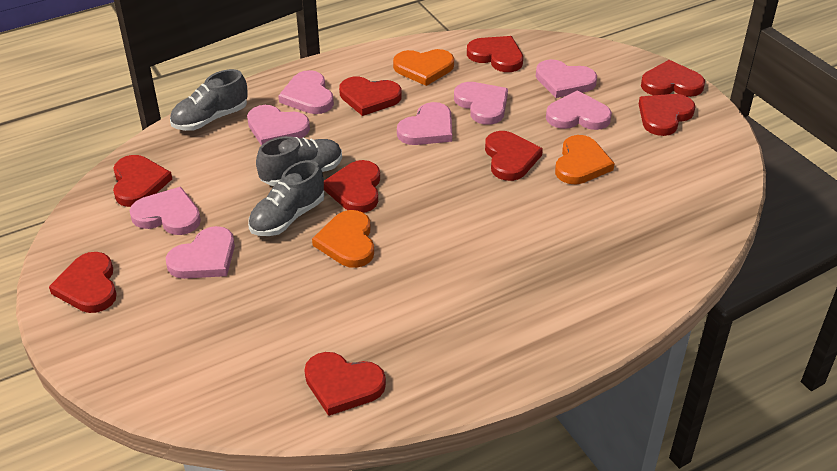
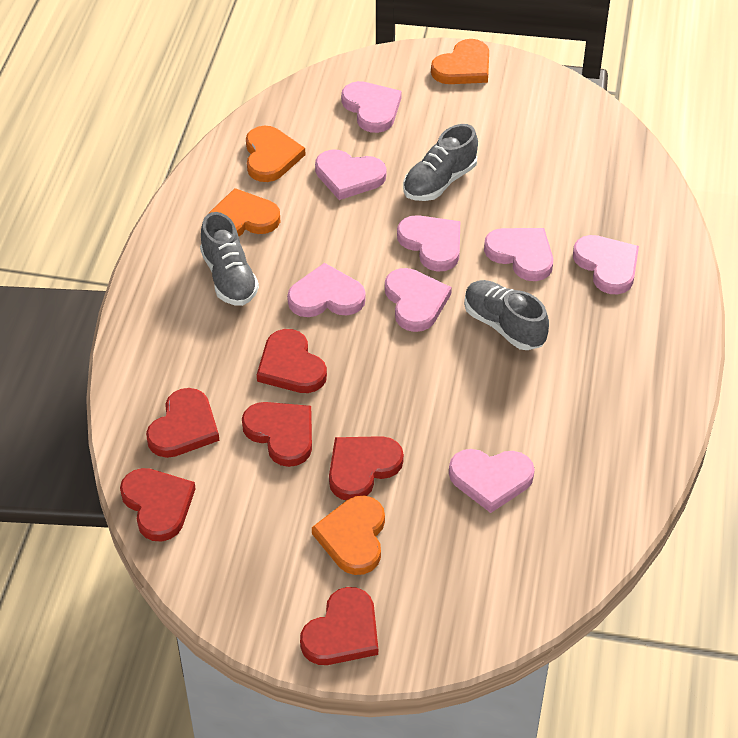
orange heart: [312,210,374,268] [393,49,454,86] [555,135,615,184] = 3 -> [209,188,280,236] [246,126,305,182] [312,496,385,575] [431,39,489,84] = 4
red heart: [49,252,117,313] [113,155,172,207] [304,352,386,416] [324,160,380,213] [339,77,402,116] [467,36,523,72] [485,131,543,181] [639,94,695,136] [641,60,705,97] = 9 -> [120,468,196,542] [146,388,219,458] [242,402,312,467] [257,329,327,393] [300,587,378,665] [329,436,404,501] = 6

